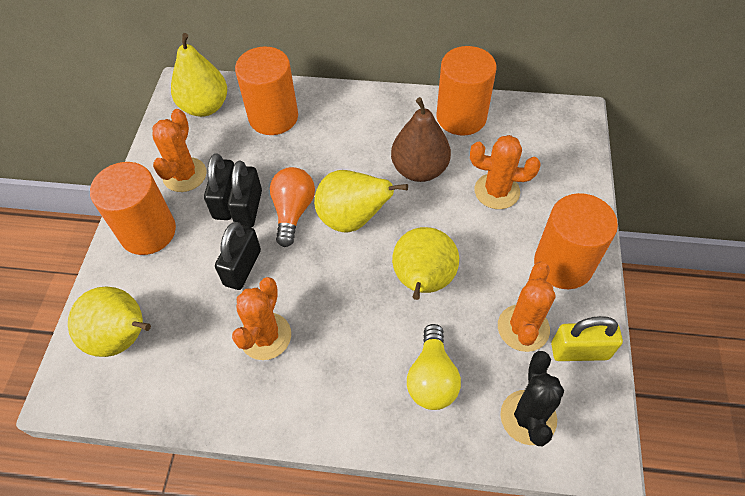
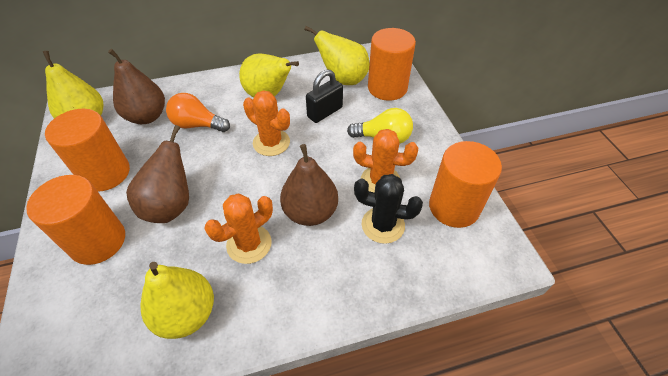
black padlock: [204,153,234,220] [215,222,261,290] [227,160,262,227] = 3 -> [306,70,343,123] = 1
brown pear: [391,97,451,182] = 1 -> [108,49,165,124] [126,125,189,223] [280,144,338,226] = 3
orange cactus: [152,109,207,192] [232,277,291,360] [470,135,541,209] [498,262,556,352] = 4 -> [204,193,273,264] [243,90,290,156] [353,129,418,193] = 3
yellow padlock: [551,316,623,361] = 1 -> none = 0

